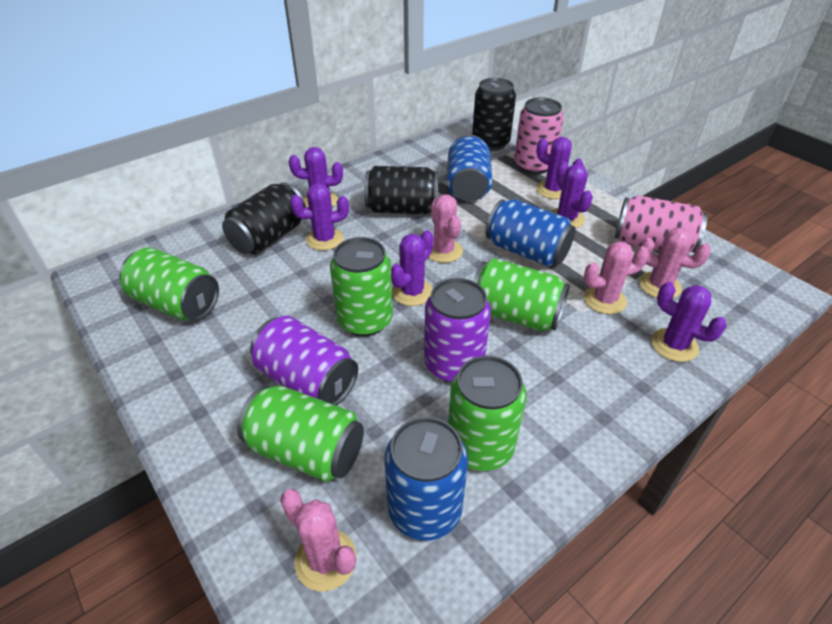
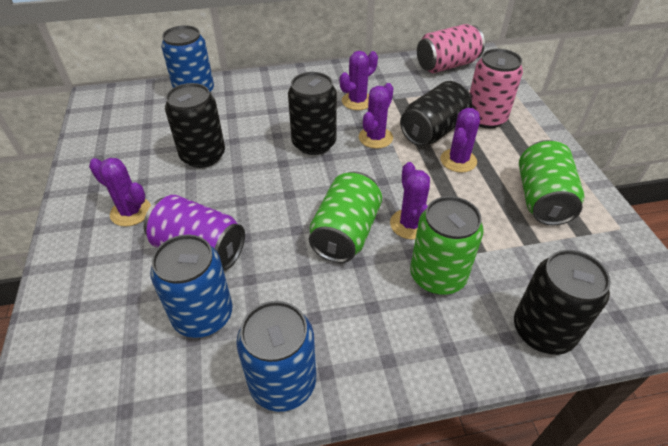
black can: [222,182,306,254] [364,166,438,214] [472,78,516,151] = 3 -> [165,83,225,168] [288,72,337,155] [400,81,472,146] [514,250,611,355] = 4
green can: [119,247,219,321] [237,386,364,482] [330,237,393,336] [448,356,527,471] [473,258,570,331] = 5 -> [309,172,382,263] [410,196,484,295] [519,140,585,226] = 3
pink cactus: [280,489,357,592] [429,195,463,263] [583,241,649,314] [639,228,711,298] = 4 -> none = 0
purple cactus: [289,147,343,207] [290,183,349,250] [391,230,434,306] [536,137,583,199] [551,161,593,228] [651,282,727,362] = 6 -> [89,158,151,227] [340,51,378,110] [359,83,394,149] [390,162,430,240] [441,108,480,173] = 5
purple can: [250,316,358,406] [424,278,491,383] = 2 -> [144,195,245,271] = 1

